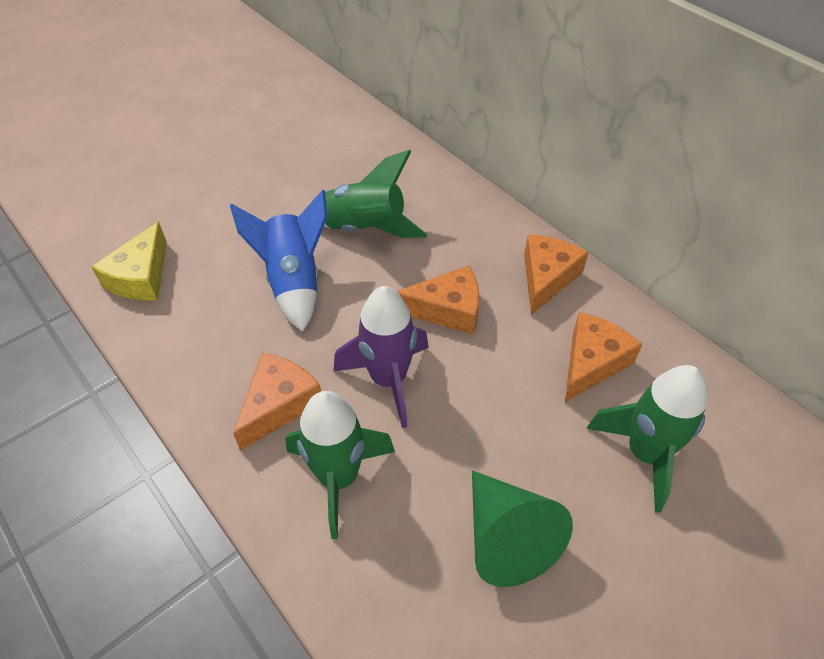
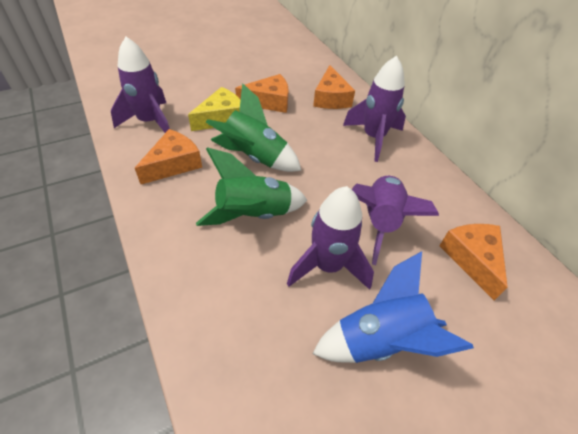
green cone: [472,470,573,587] = 1 -> none = 0
green rocket: [285,391,395,539] [324,150,427,238] [586,365,707,512] = 3 -> [196,147,307,226] [206,83,301,172] = 2
purple rocket: [334,286,429,428] = 1 -> [111,37,170,133] [287,186,374,290] [343,56,406,162] [352,175,439,265] = 4

